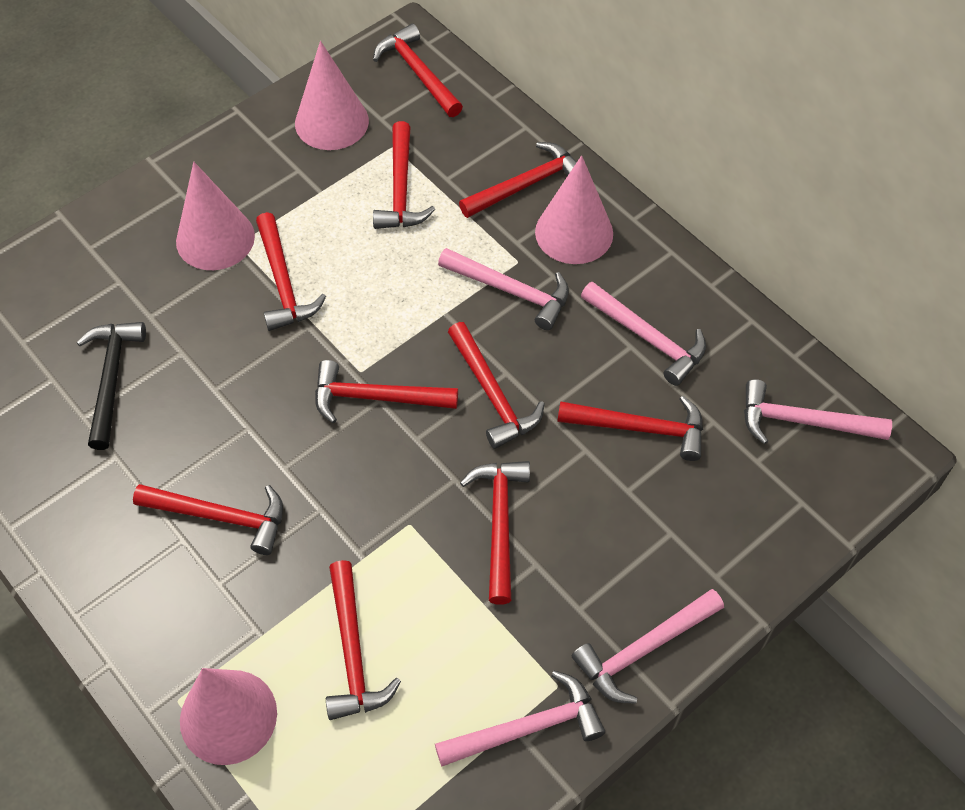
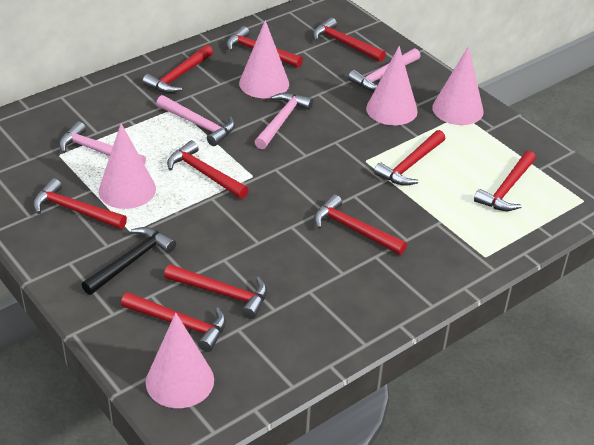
pink cone: [176,162,255,270] [180,668,277,765] [295,41,369,150] [535,155,613,264] = 4 -> [99,124,156,209] [146,313,214,408] [239,20,289,98] [366,46,418,125] [432,46,484,125] = 5
pink hammer: [435,671,605,766] [438,248,569,330] [572,589,724,704] [581,282,706,386] [744,379,892,445] = 5 -> [59,122,146,165] [156,95,235,146] [255,93,313,149] [348,48,420,91] = 4

